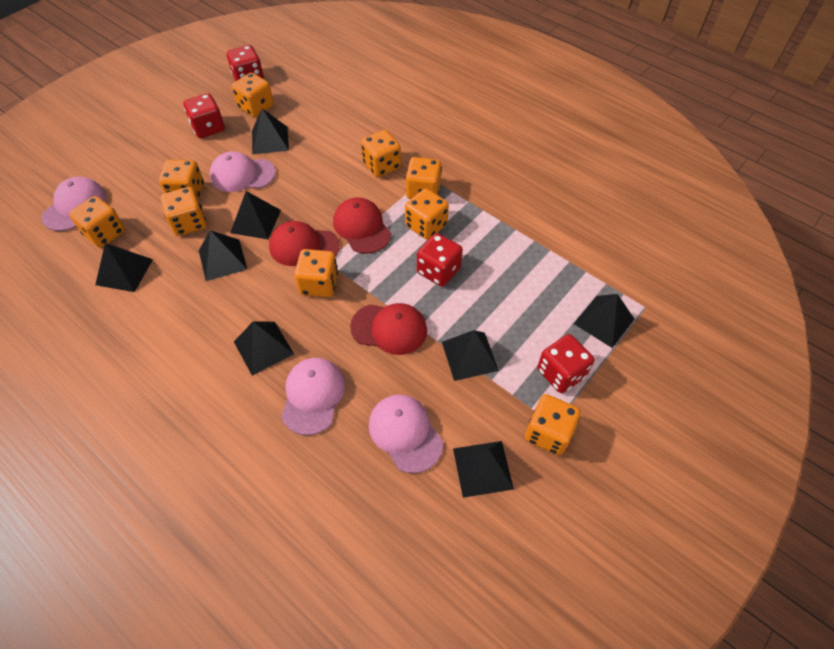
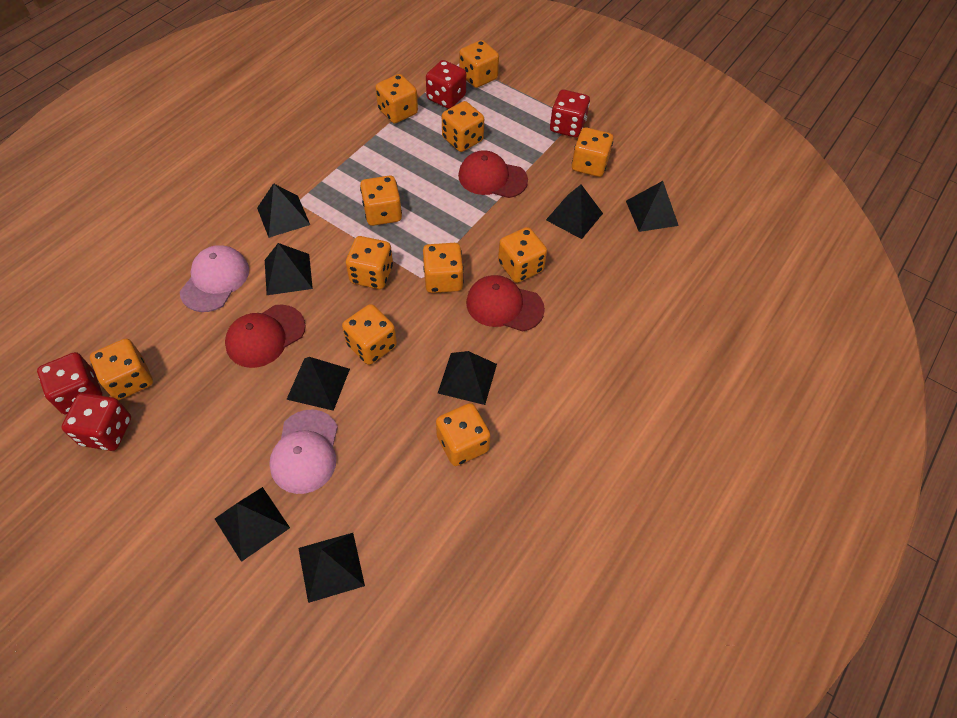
orange dice: [69,196,125,247] [159,160,204,200] [161,187,206,236] [232,73,274,117] [294,249,338,297] [361,130,401,177] [405,157,442,199] [405,189,449,240] [525,394,581,455] = 9 -> [90,339,153,400] [342,304,397,365] [346,236,393,289] [360,175,402,226] [375,74,418,123] [423,243,464,293] [436,403,491,466] [442,101,484,152] [459,40,499,88] [498,227,547,283] [572,127,613,177] = 11
pink cap: [41,177,106,231] [210,151,276,192] [281,358,345,435] [369,394,443,473] = 4 -> [180,245,249,312] [269,410,338,494] = 2

